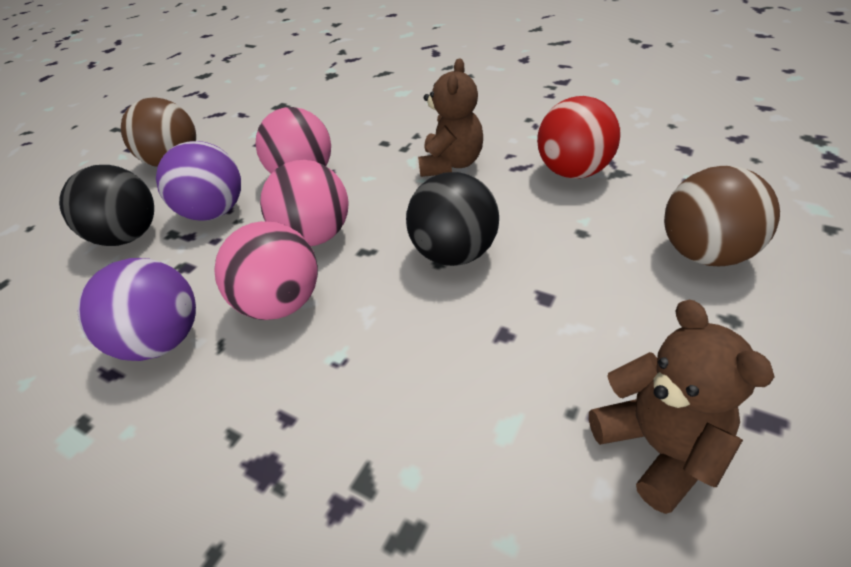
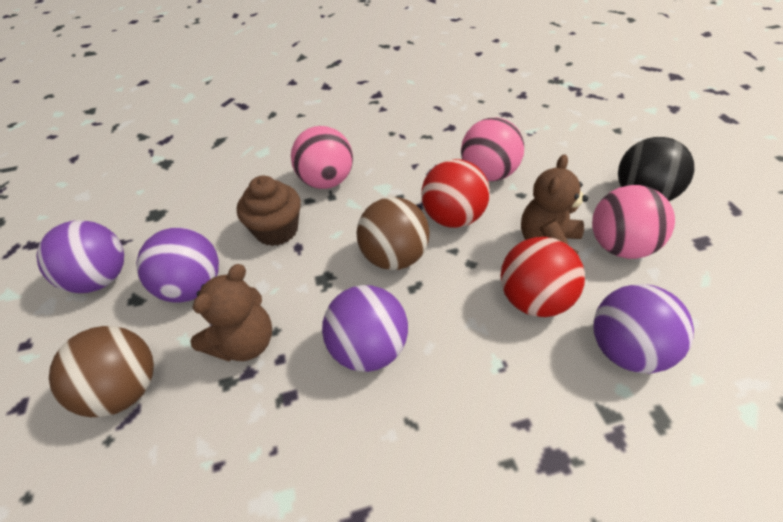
black ball: [59,165,154,246] [406,172,499,266] = 2 -> [618,137,695,201] = 1
brown cupcake: none = 0 -> [237,176,301,246] = 1
purple ball: [78,258,196,361] [156,141,241,221] = 2 -> [37,220,124,293] [136,227,219,303] [322,285,408,372] [594,284,694,374] = 4
red ball: [537,96,621,179] = 1 -> [421,159,490,228] [500,237,585,317] = 2

